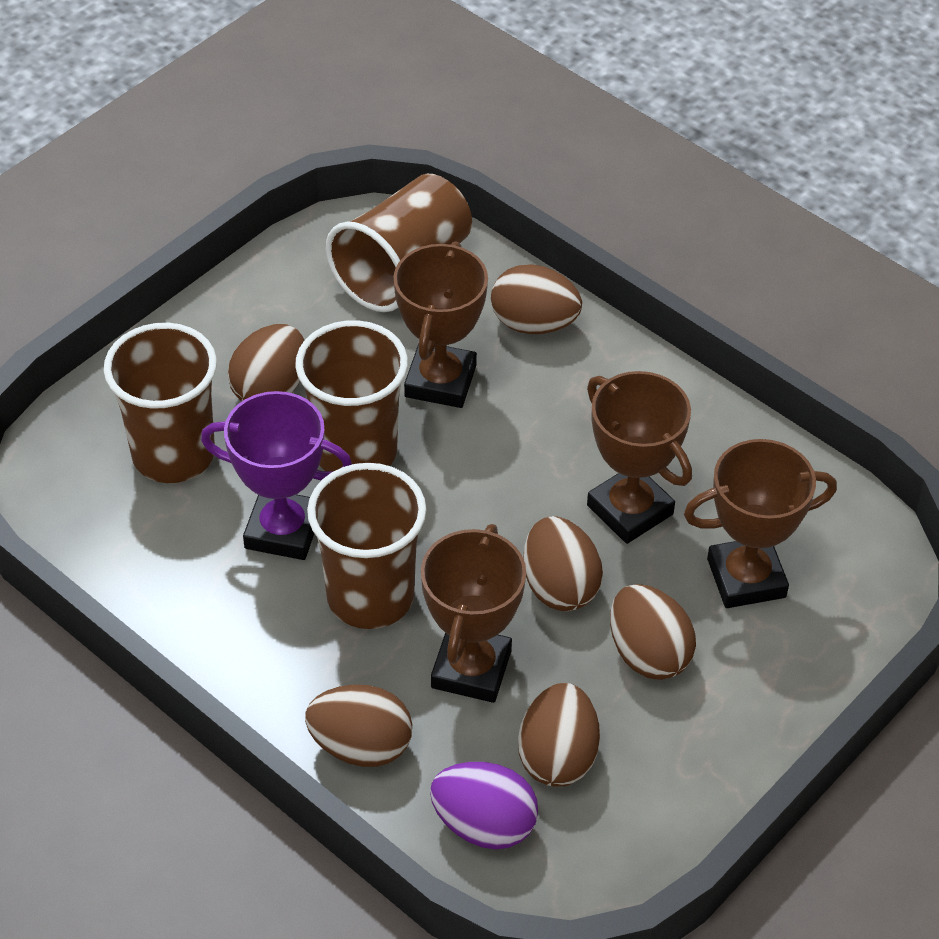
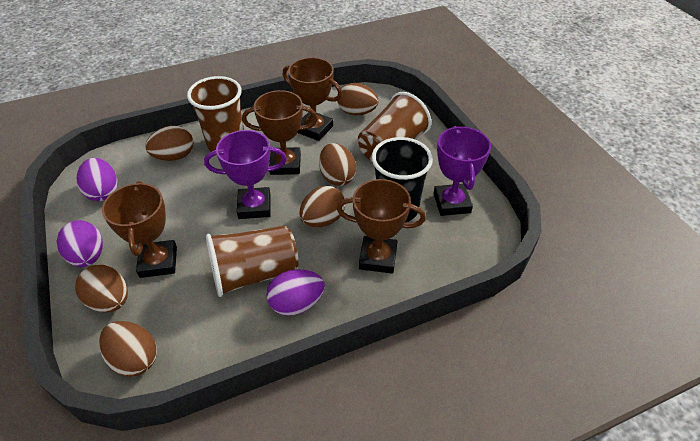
black cup: none = 0 -> [372,137,433,223] = 1
brown cup: [104,323,217,483] [295,320,408,471] [307,463,426,629] [326,174,472,312] = 4 -> [187,76,244,152] [206,226,299,297] [358,92,431,161] = 3
purple egg: [430,762,538,849] = 1 -> [56,220,103,267] [76,158,117,201] [266,270,325,316] = 3
purple trophy: [201,391,352,560] = 1 -> [204,130,287,219] [433,126,491,216] = 2

